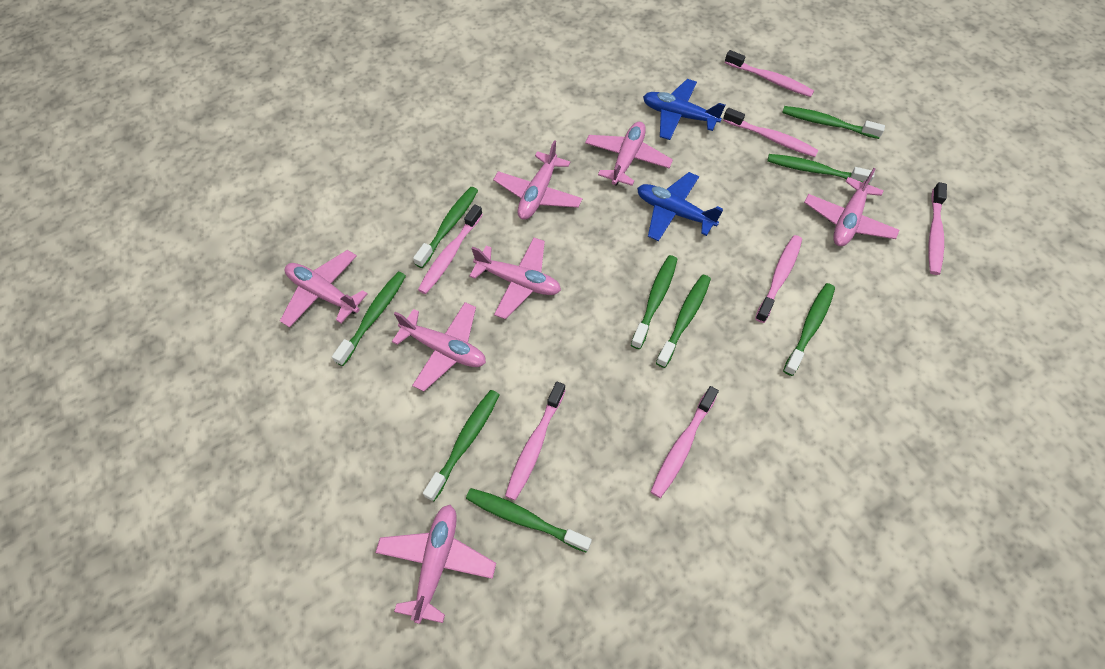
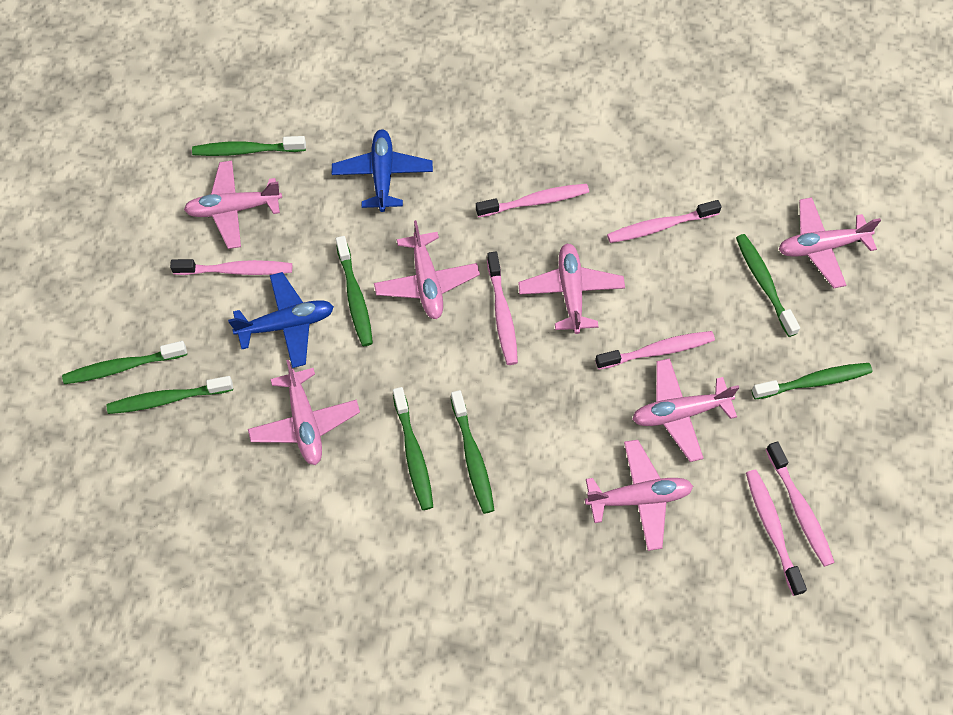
green toothbrush: [332,272,406,366] [413,187,478,268] [423,390,499,501] [466,488,592,552] [631,255,677,349] [656,275,711,368] [767,154,875,185] [782,106,885,139] [783,283,835,376] = 9 -> [62,341,187,384] [107,376,233,414] [192,136,306,156] [336,236,373,346] [393,387,433,510] [451,390,494,514] [736,234,800,337] [752,363,872,400] = 8

